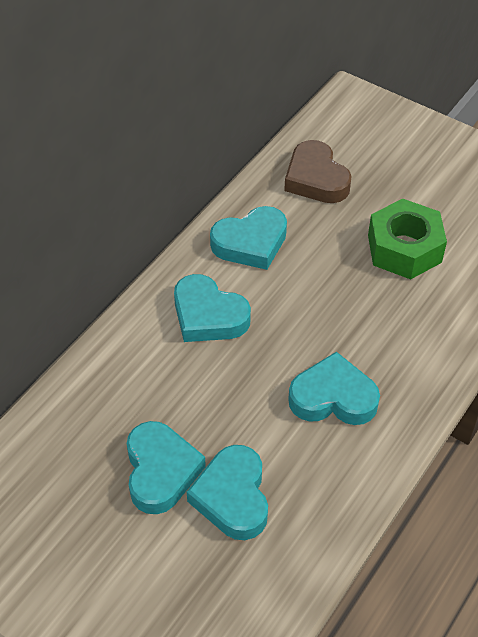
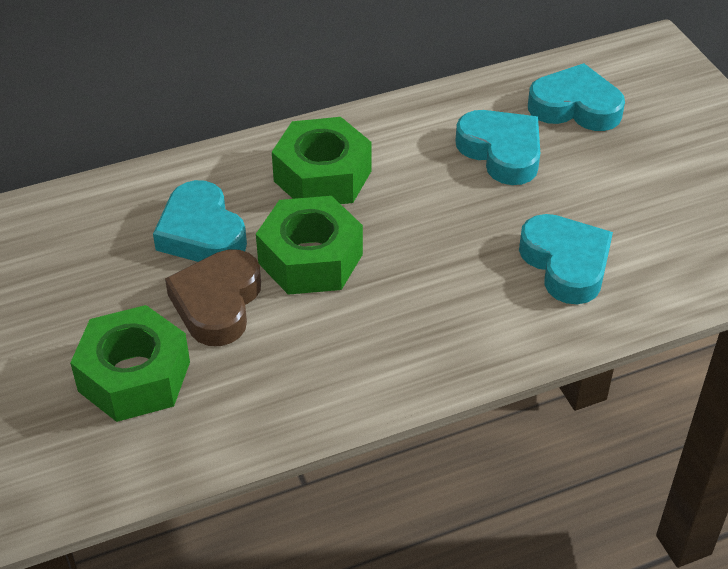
green nut: [368,199,447,279] = 1 -> [70,305,190,422] [256,196,363,295] [272,117,372,204] = 3
turquoise heart: [127,421,206,514] [174,274,251,342] [187,445,268,540] [210,206,287,270] [288,352,380,425] = 5 -> [153,180,247,262] [455,110,540,185] [519,214,613,304] [528,63,625,131] = 4

